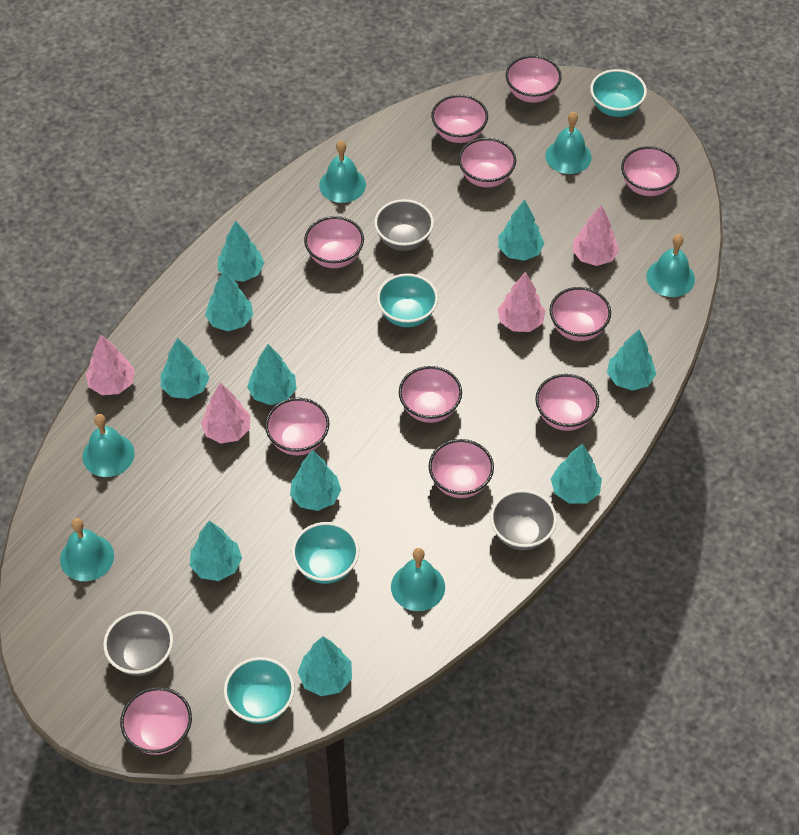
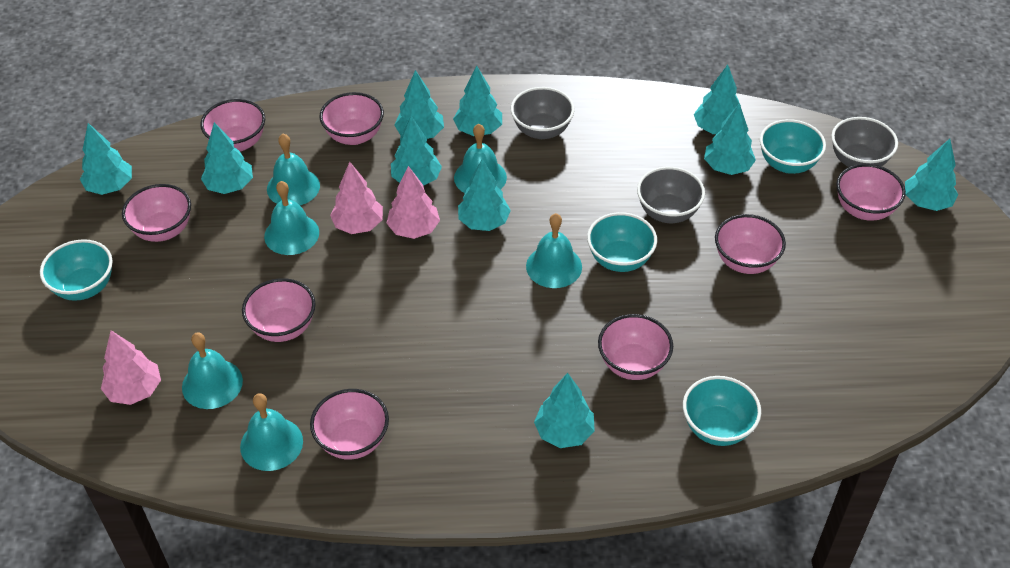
pink bowl: [120,687,192,755] [265,398,330,455] [304,216,364,268] [399,366,462,423] [429,439,494,498] [431,95,488,143] [458,138,516,188] [505,55,562,103] [535,374,599,431] [550,287,611,341] [621,146,680,196] = 11 -> [122,184,191,242] [200,99,265,152] [242,278,316,342] [310,389,389,460] [319,92,384,145] [598,314,673,380] [715,214,786,274] [836,164,906,221] = 8
pink tree: [86,335,135,395] [201,382,250,443] [498,271,546,332] [572,205,619,266] = 4 -> [101,330,161,405] [330,162,383,234] [387,166,440,239] = 3

